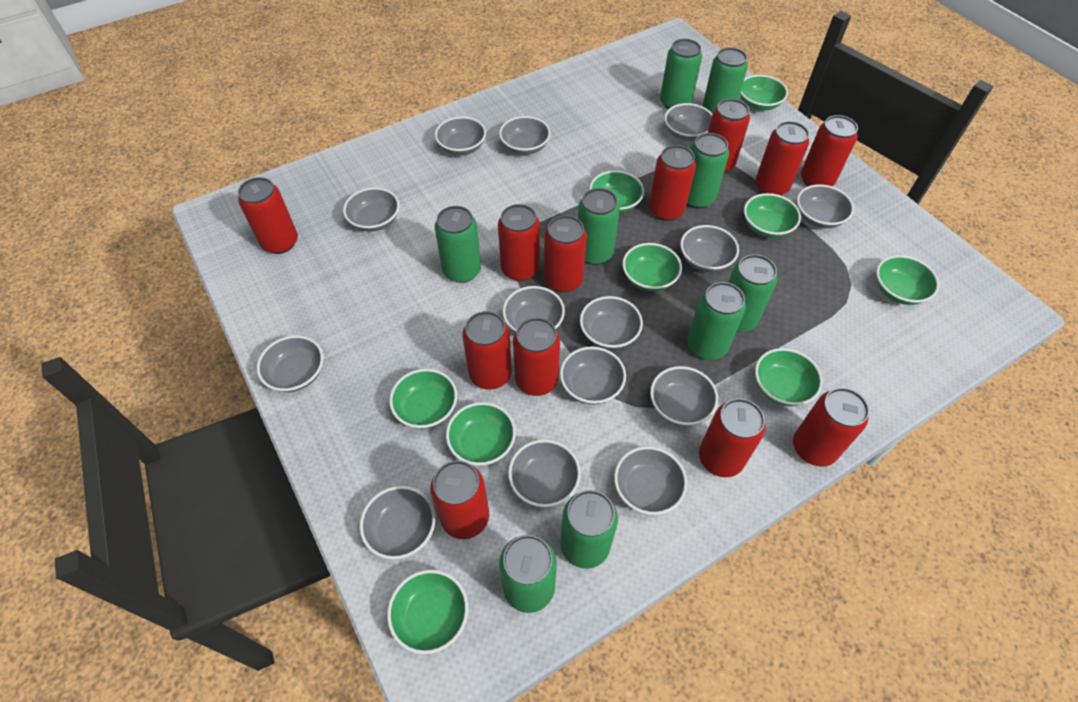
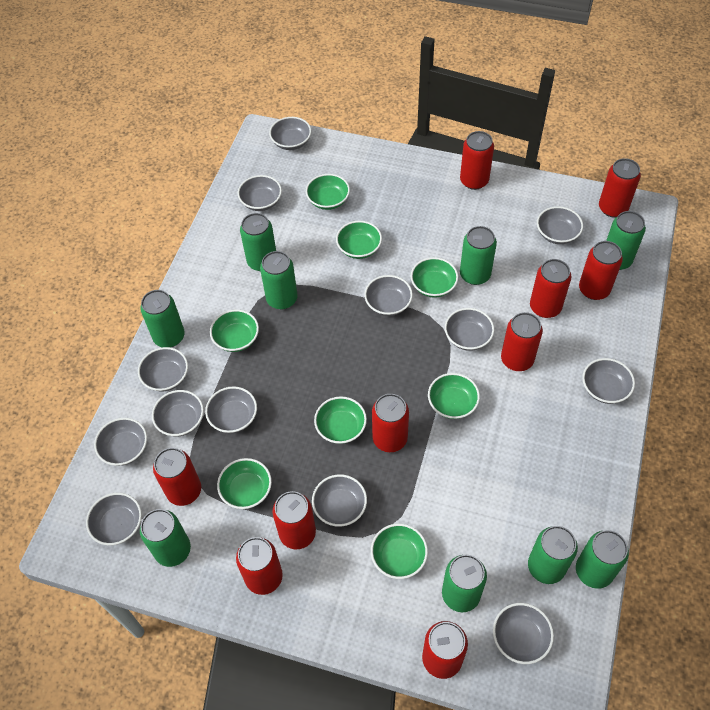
green bowl: [387,570,468,654] [389,369,457,429] [446,402,516,466] [589,170,644,213] [622,243,682,291] [740,75,788,110] [744,193,801,238] [755,348,823,406] [876,255,939,305] = 9 -> [210,310,259,352] [217,458,272,509] [306,174,350,210] [314,396,367,444] [336,221,382,259] [371,524,428,579] [411,257,458,298] [428,373,480,419] = 8
grey bowl: [257,335,324,392] [343,187,399,232] [360,486,435,560] [435,117,486,155] [499,116,550,155] [503,286,565,332] [508,439,581,507] [560,346,626,405] [580,296,643,349] [614,446,687,515] [650,366,718,426] [664,103,712,141] [680,225,739,272] [797,184,854,228] = 14 -> [86,493,142,545] [94,418,147,466] [138,347,188,392] [152,390,204,436] [205,386,257,433] [238,175,282,211] [269,117,311,150] [312,474,367,527] [364,275,413,316] [445,308,494,351] [493,603,554,664] [537,206,583,244] [582,358,635,404] = 13
red can: [238,177,298,254] [430,460,489,539] [462,311,512,390] [498,204,540,281] [513,318,560,396] [544,215,587,293] [649,145,696,221] [699,398,766,477] [708,99,750,173] [755,121,809,195] [793,388,869,467] [801,115,858,186] = 12 -> [153,448,201,506] [236,537,283,595] [273,491,316,549] [372,394,409,452] [422,621,468,679] [460,131,494,190] [501,312,543,371] [530,259,571,318] [579,241,623,300] [599,158,641,217] = 10

